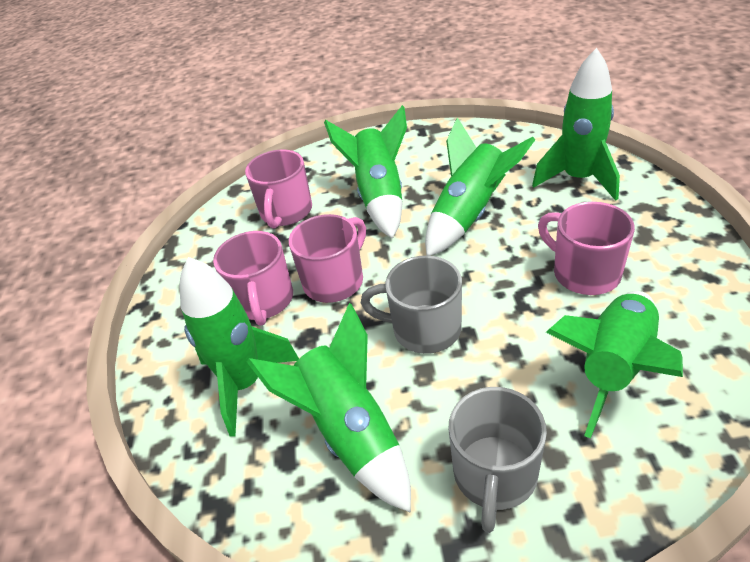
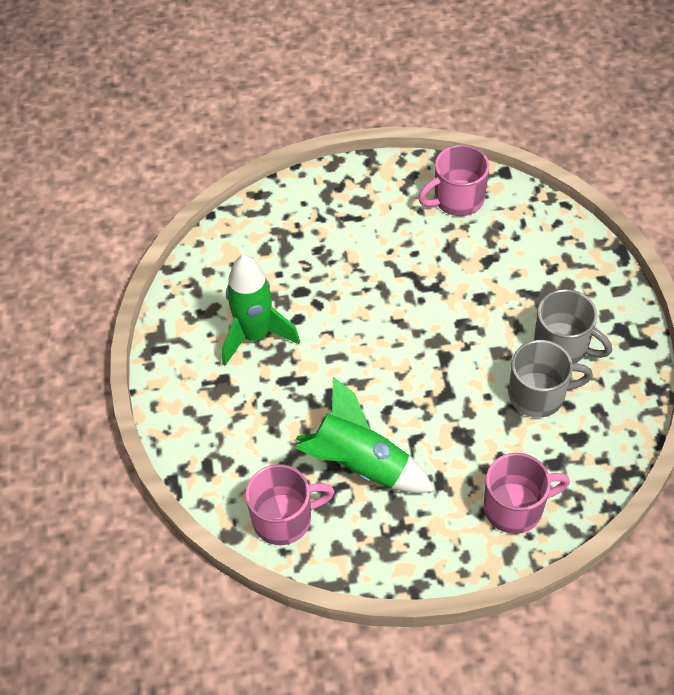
green rocket: [180,257,299,437] [247,303,411,513] [324,105,407,239] [425,117,535,256] [532,48,620,201] [546,291,683,439] = 6 -> [222,255,300,366] [295,377,435,493] = 2
pink mug: [213,231,293,326] [245,150,312,229] [289,214,366,303] [538,202,635,295] = 4 -> [245,464,335,545] [418,145,489,216] [484,453,570,534] = 3

